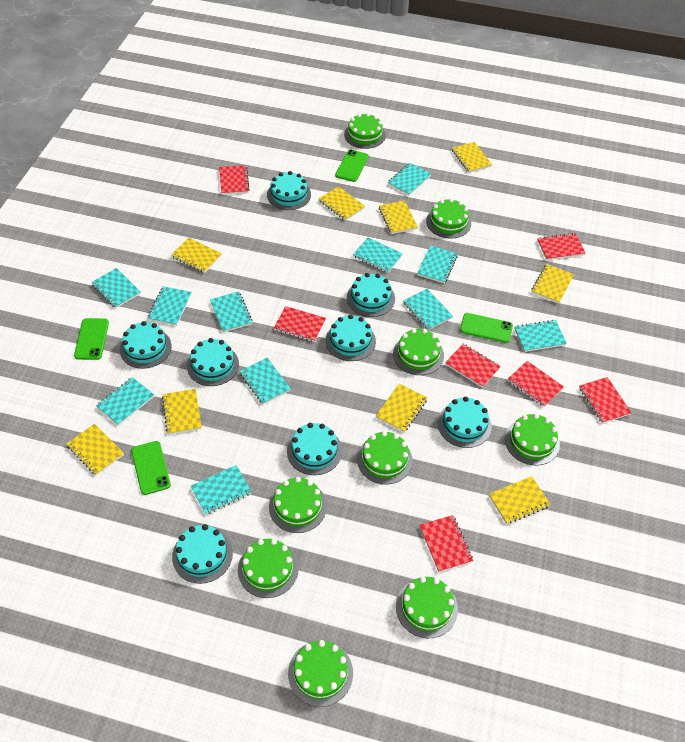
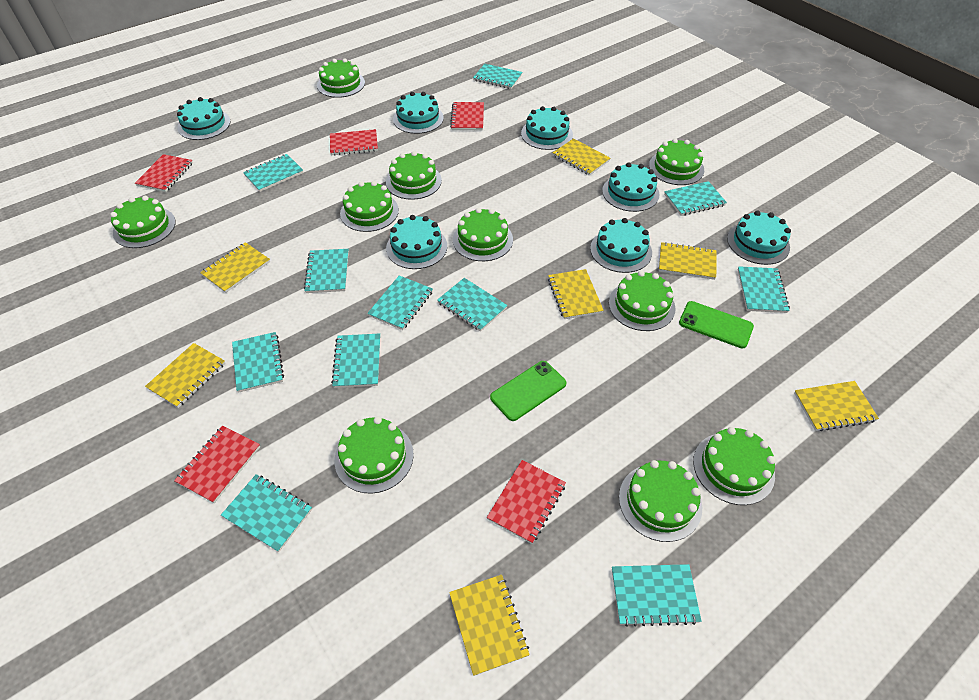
green cake: [238,539,299,598] [269,477,327,533] [288,640,353,707] [344,113,386,149] [357,431,413,484] [393,328,444,375] [396,576,458,638] [426,198,471,239] [505,413,560,465] = 9 -> [110,196,176,248] [317,58,365,98] [335,416,414,494] [340,181,399,232] [386,151,442,200] [453,208,513,261] [609,271,676,331] [619,460,702,542] [649,138,704,185] [693,427,776,505] = 10
green phone: [74,318,109,360] [131,441,171,495] [335,150,369,182] [460,313,513,343] = 4 -> [490,361,566,421] [679,301,754,348] = 2
red notebook: [219,165,250,195] [274,306,326,342] [420,515,473,572] [445,344,501,388] [508,361,564,407] [537,233,586,260] [579,377,631,423] = 7 -> [135,154,193,192] [174,426,260,503] [330,129,378,156] [450,102,484,130] [487,460,566,544] = 5
turquoise cake: [120,321,172,369] [172,524,233,584] [187,338,239,386] [267,171,311,210] [287,423,342,475] [326,314,376,361] [347,273,395,317] [438,397,492,448] = 8 -> [177,97,231,140] [386,215,447,269] [393,92,444,134] [521,106,573,150] [590,218,652,273] [602,162,660,212] [727,210,791,265] = 7
yellow notebook: [66,424,124,476] [162,389,201,435] [171,237,222,273] [319,186,365,221] [376,384,427,432] [379,200,418,234] [452,142,492,173] [489,476,551,524] [531,264,574,304] = 9 -> [145,343,226,408] [200,242,270,293] [449,575,530,676] [548,269,604,319] [553,138,610,176] [659,242,716,280] [794,381,879,431] = 7

